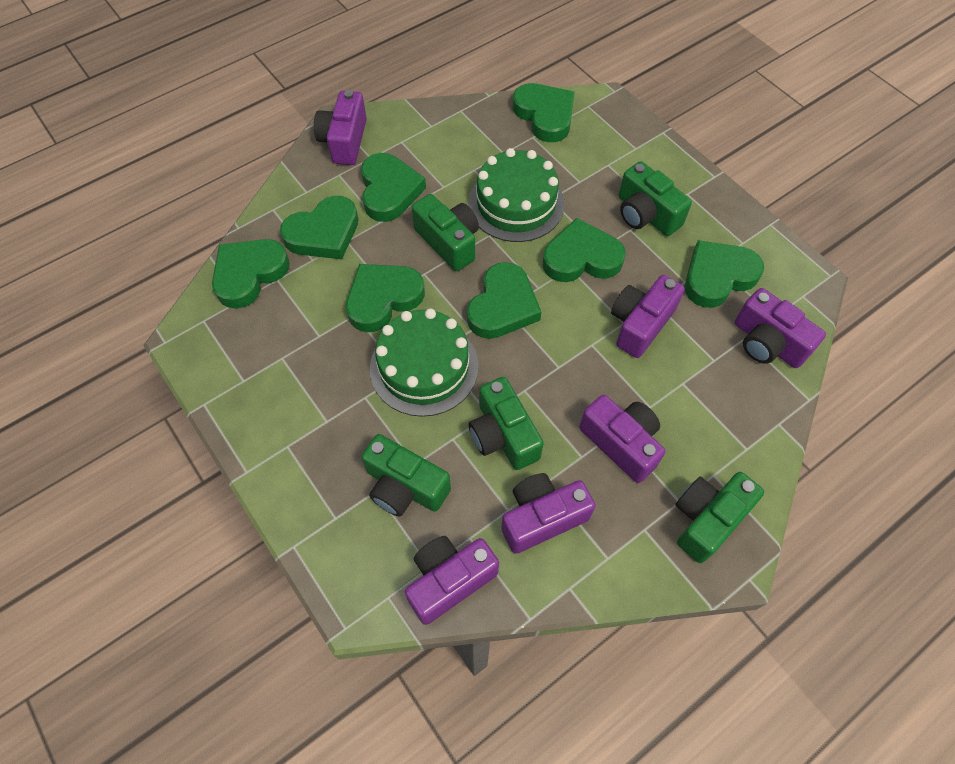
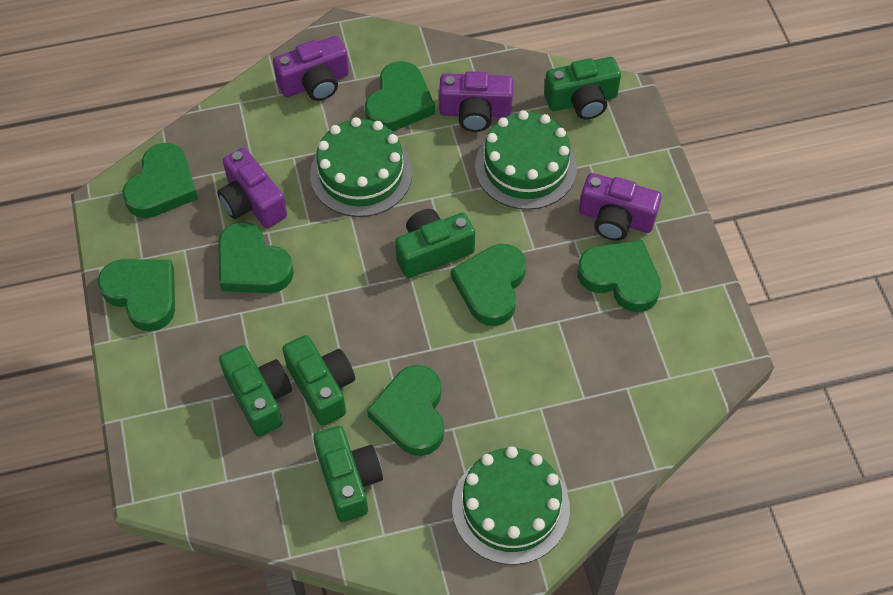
green cake: [370,309,479,417] [468,148,564,242] = 2 -> [310,117,412,217] [452,446,570,565] [475,110,577,210] = 3
green heart: [212,239,290,309] [280,196,358,259] [346,264,425,332] [361,153,426,222] [467,262,541,339] [513,83,575,142] [542,218,625,282] [685,240,764,308] = 8 -> [98,259,175,331] [122,143,198,218] [218,222,294,293] [365,61,435,131] [367,365,444,456] [451,244,526,326] [577,240,661,312] = 7
purple camera: [314,90,367,165] [405,536,499,625] [501,473,595,554] [579,395,665,483] [611,275,685,358] [735,288,826,368] = 6 -> [217,148,287,228] [273,36,349,101] [439,71,513,132] [579,173,661,241] = 4

